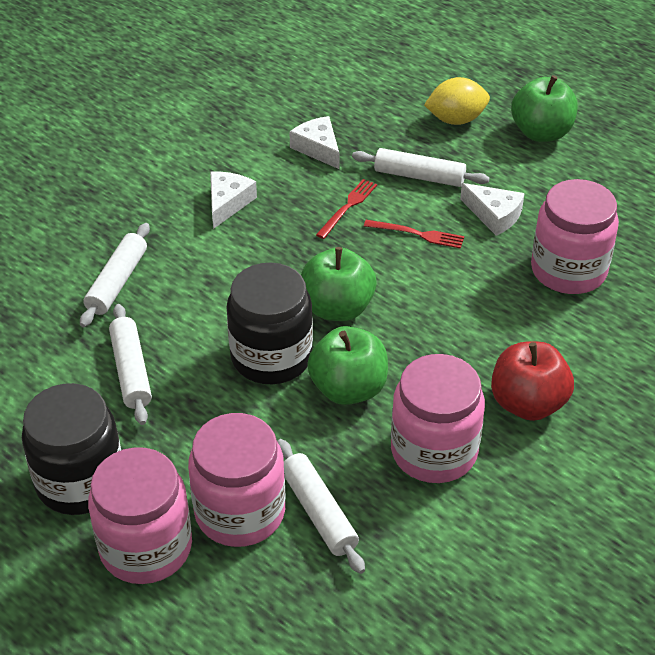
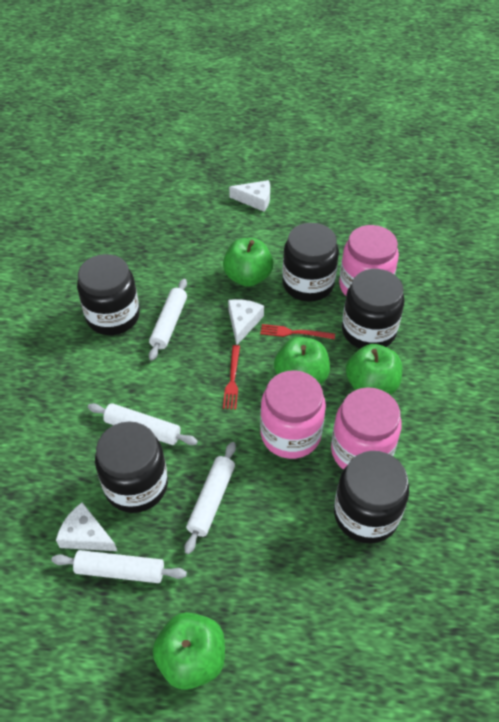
black jar: [22,383,121,515] [226,263,313,384] = 2 -> [77,254,140,335] [95,422,168,513] [282,223,339,302] [334,451,409,544] [342,269,405,349] = 5
green apple: [301,247,377,321] [307,326,388,405] [511,75,578,142] = 3 -> [153,612,225,690] [223,238,273,287] [274,337,330,385] [346,344,402,395] = 4
pink jar: [88,447,192,584] [188,413,286,547] [391,354,485,483] [531,179,619,294] = 4 -> [260,370,326,459] [331,387,402,470] [339,225,399,296] = 3
red apple: [491,341,574,421] = 1 -> none = 0
yellow lemon: [424,77,490,125] = 1 -> none = 0

